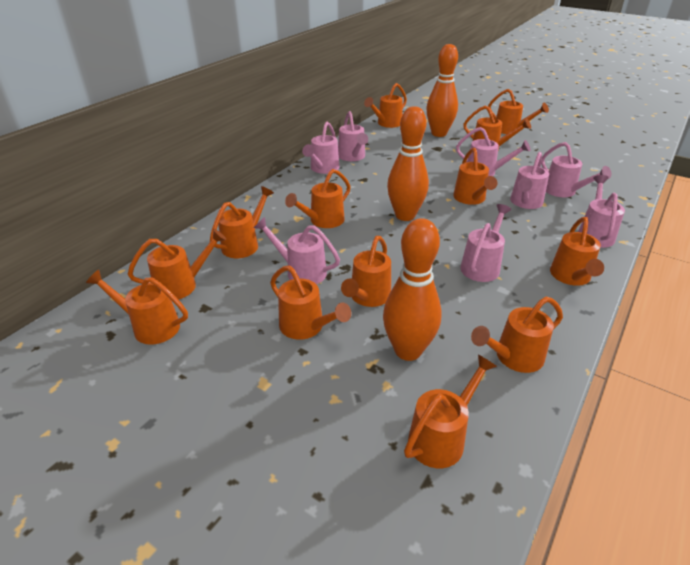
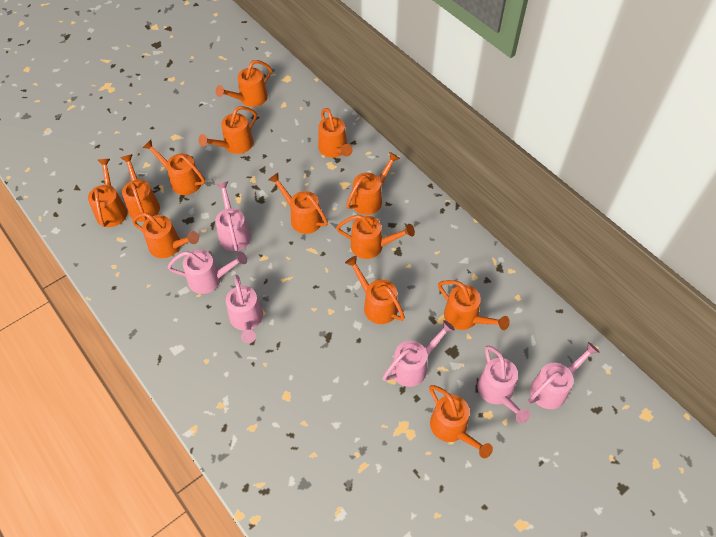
orange bowling pin: [383,218,442,361] [387,106,429,221] [426,44,458,137] = 3 -> none = 0
pink watering can: [254,217,340,284] [302,121,339,174] [338,111,368,161] [456,127,531,176] [460,204,511,282] [510,152,549,209] [541,142,611,197] [578,175,625,248] = 8 -> [167,250,247,294] [215,181,251,251] [226,275,263,343] [383,320,455,387] [477,346,530,423] [528,342,599,409] = 6

